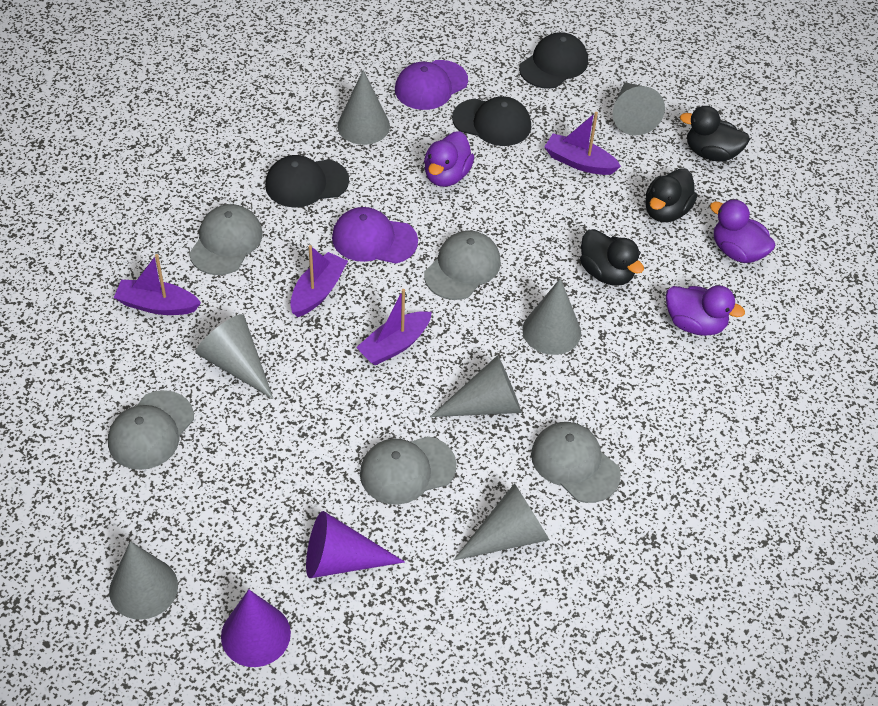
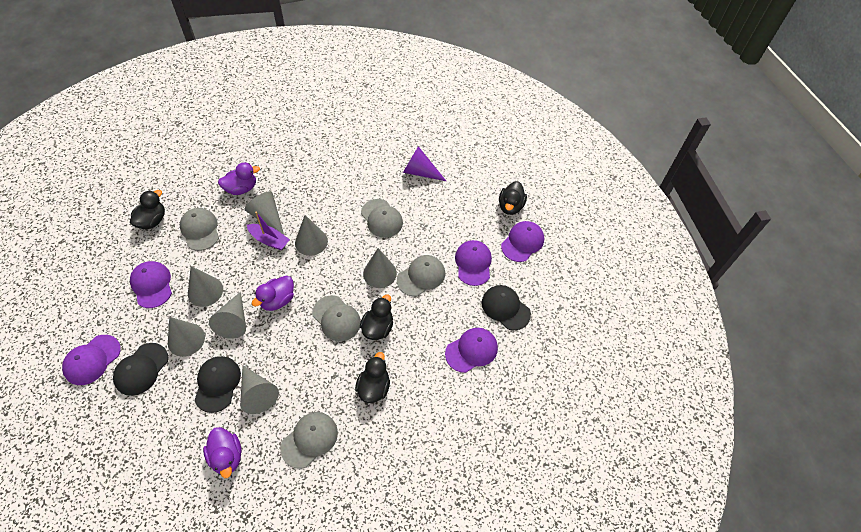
black duck: [580,229,644,285] [645,168,697,222] [680,106,750,162] = 3 -> [130,190,165,229] [355,352,390,403] [360,294,393,340] [499,181,527,215] = 4
purple boat: [114,254,201,315] [290,245,348,317] [356,289,432,365] [544,112,621,175] = 4 -> [247,212,290,250] = 1
purple cap: [332,207,418,264] [395,60,468,110] = 2 -> [62,335,121,385] [130,261,172,308] [445,328,498,373] [455,240,492,286] [501,221,544,262] = 5
purple cone: [221,589,291,667] [306,511,405,578] = 2 -> [403,146,446,181] = 1

